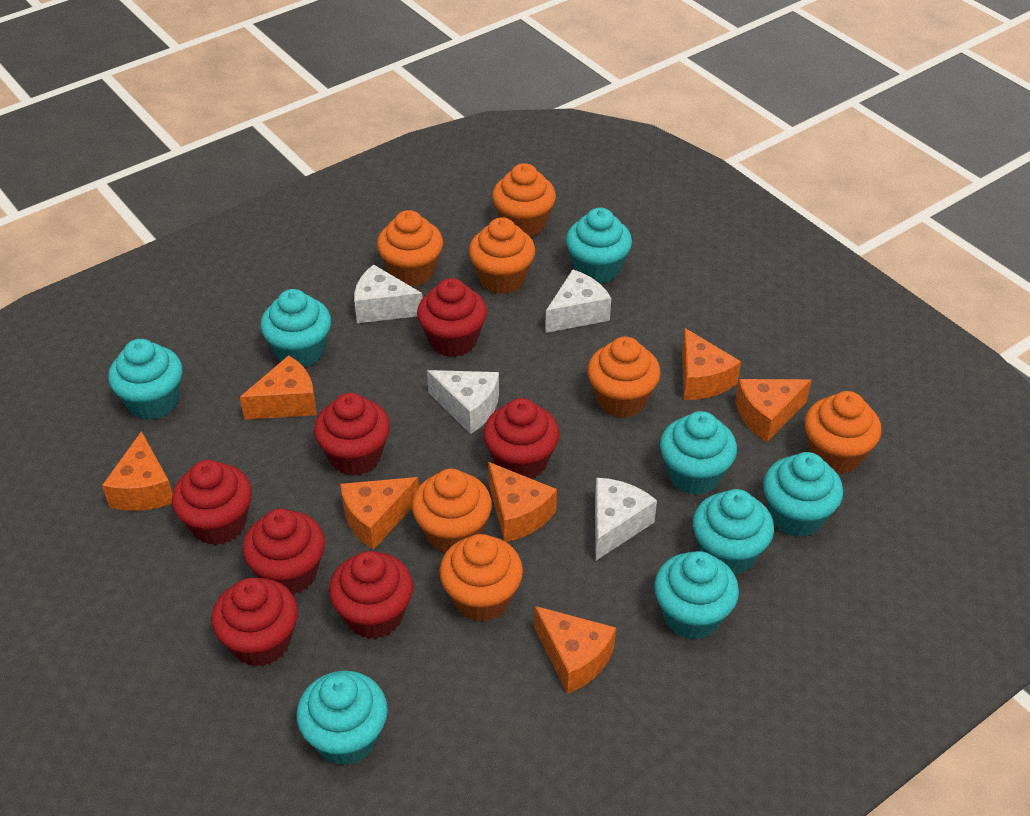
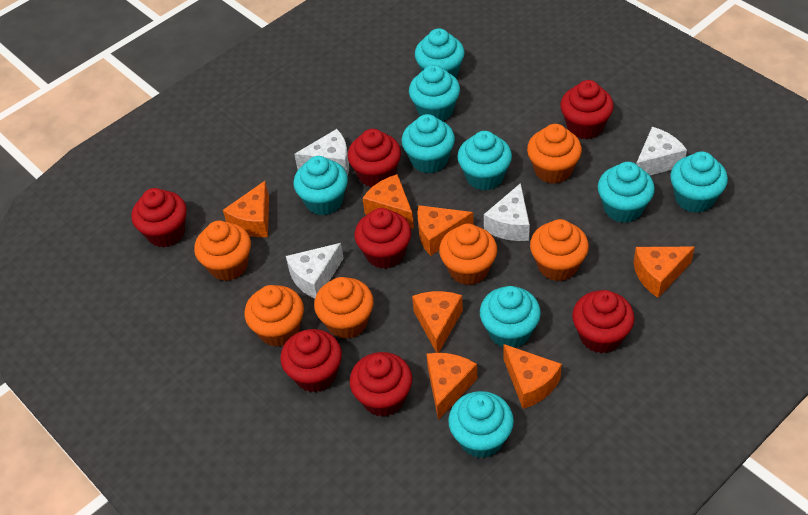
orange cupcake: [377,210,443,287] [412,469,492,553] [439,534,523,622] [469,217,535,294] [492,163,556,237] [587,337,661,418] [805,391,881,474] = 7 -> [194,221,251,281] [244,285,304,347] [314,277,373,339] [439,224,497,285] [527,124,582,184] [530,219,589,281] = 6
turquoise cupcake: [108,339,182,420] [261,289,331,367] [297,671,388,766] [566,208,632,284] [654,551,739,640] [660,411,737,495] [693,489,774,575] [763,452,843,537] = 8 -> [293,156,348,215] [402,114,455,173] [409,65,460,121] [415,28,464,78] [448,391,514,458] [457,131,512,191] [480,286,541,348] [598,162,655,223] [670,152,728,213] = 9

